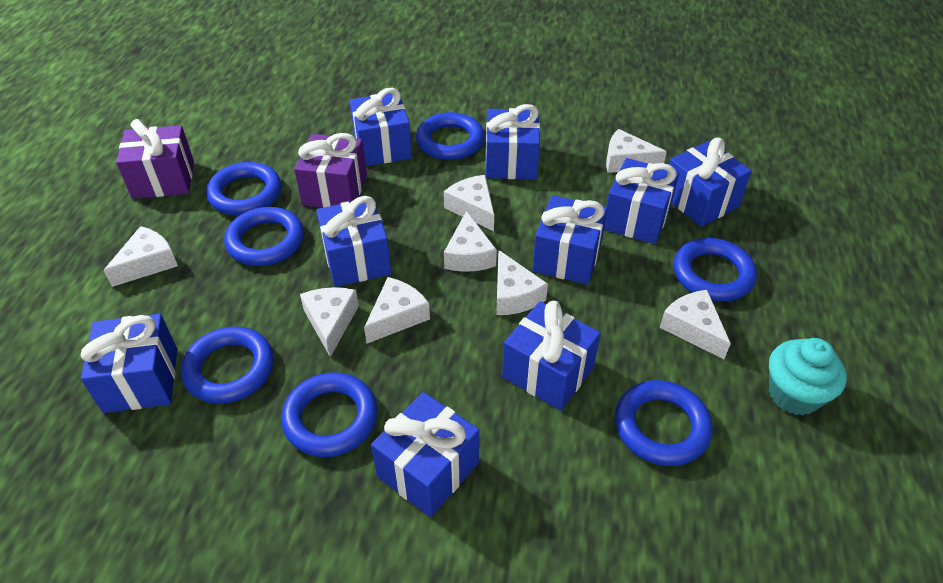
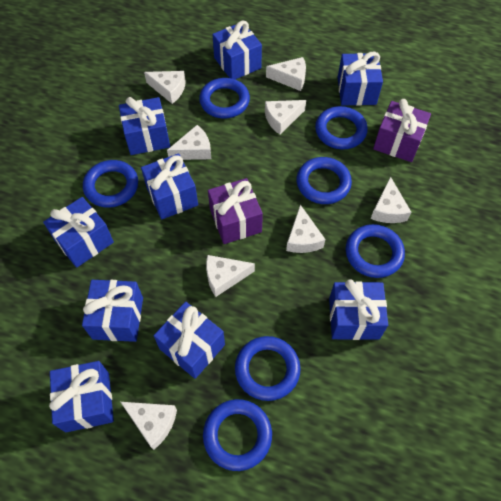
turquoise cupcake: [769,338,847,416] = 1 -> none = 0

